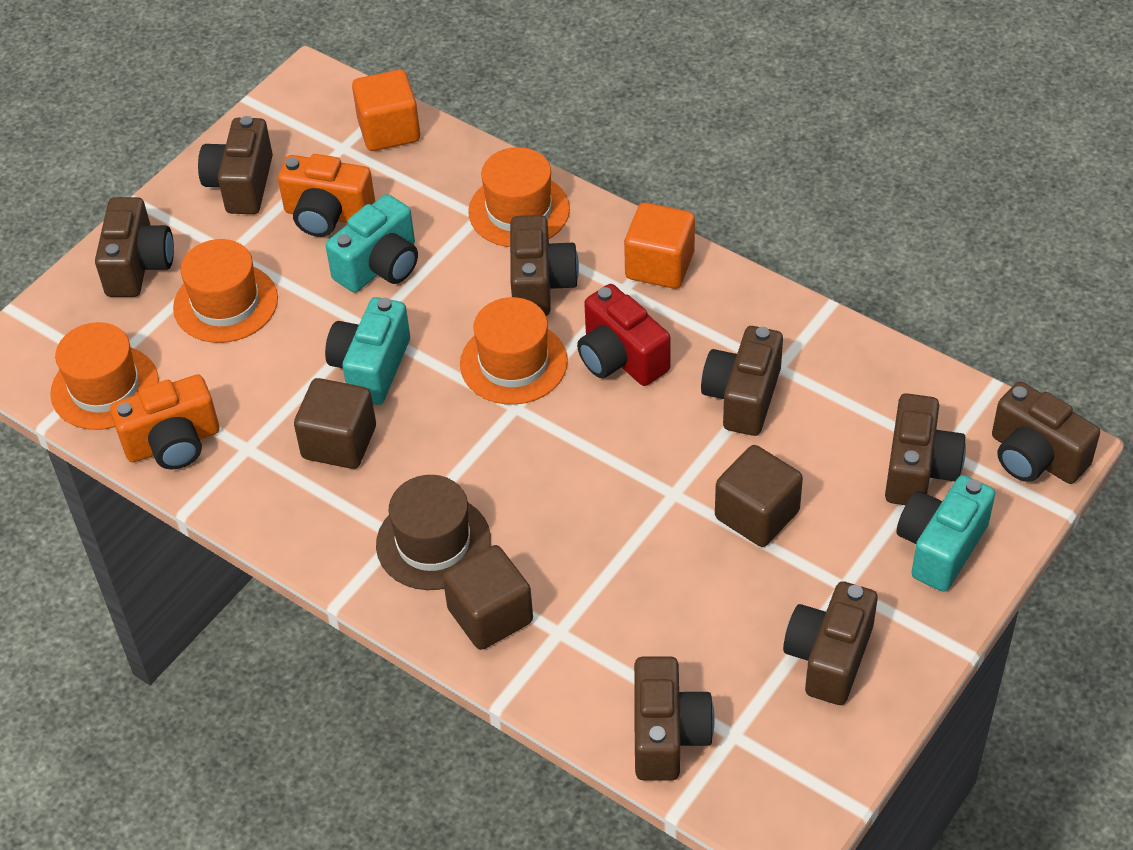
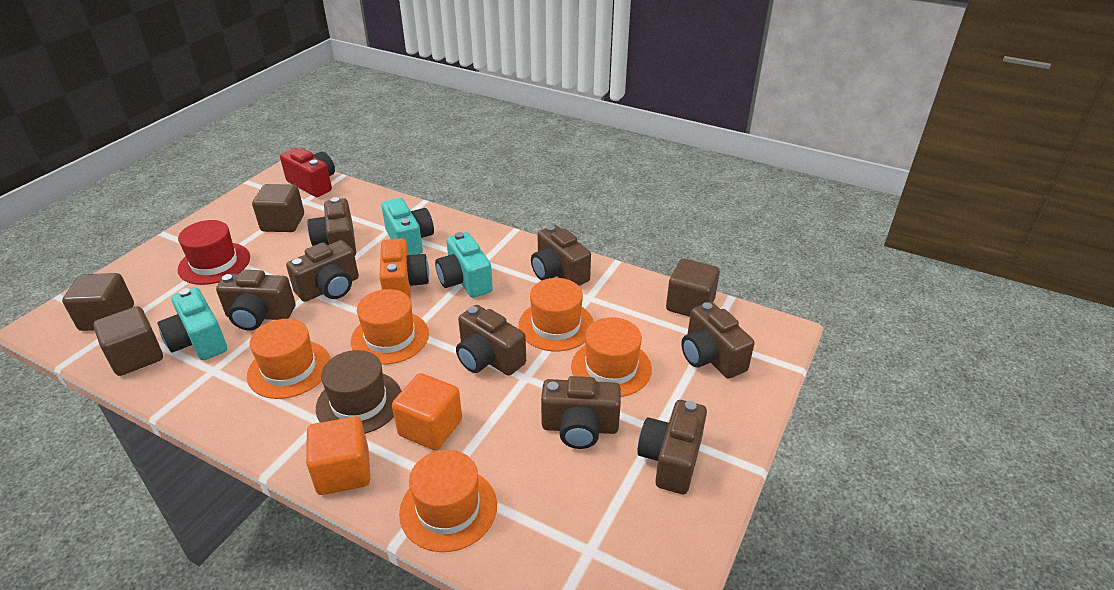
brown cube: [294,378,376,469] [443,545,533,650] [715,445,803,547] = 3 -> [62,273,134,331] [93,306,163,376] [252,184,304,232] [666,258,720,317] = 4
orange camera: [110,374,219,470] [278,154,375,237] = 2 -> [379,238,429,298] = 1
orange hat: [50,322,159,430] [173,239,278,343] [460,297,568,405] [468,147,570,247] = 4 -> [247,319,330,399] [351,289,429,365] [399,450,497,552] [518,278,594,351] [571,317,652,397] = 5
red hat: none = 0 -> [178,220,250,285] = 1

